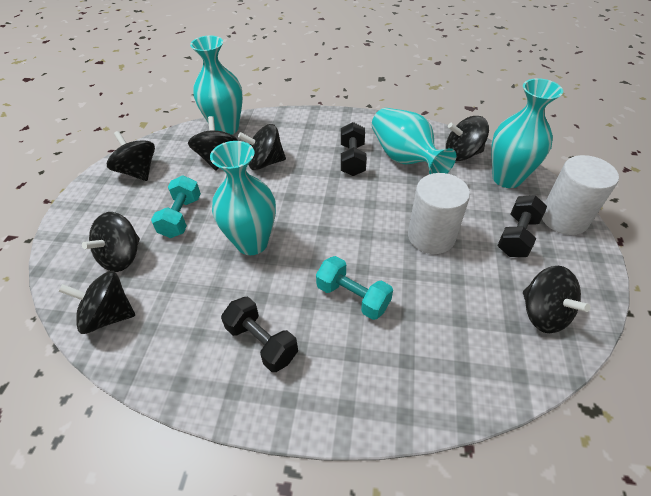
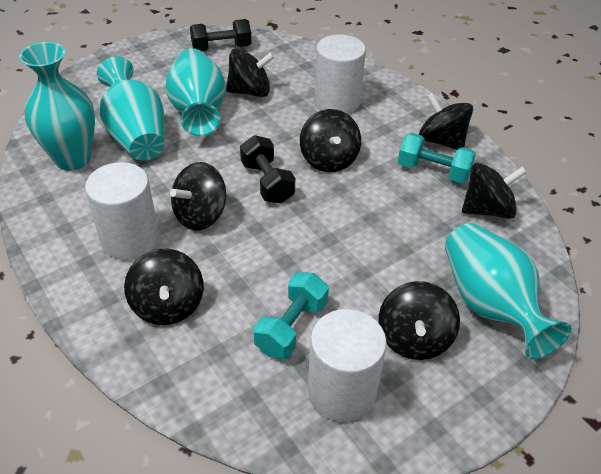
black dumbbell: [221,297,298,372] [341,122,367,176] [497,195,547,257] = 3 -> [190,19,252,51] [240,135,295,204] = 2
white cylinder: [408,173,470,254] [542,155,619,235] = 2 -> [85,162,159,260] [308,309,387,422] [314,34,366,114] = 3

